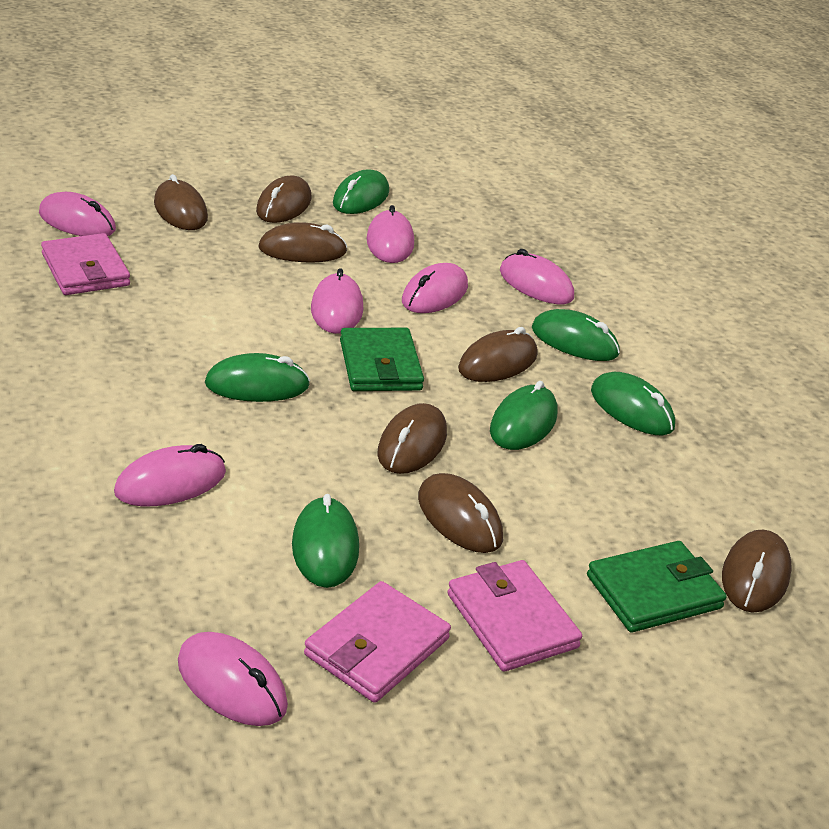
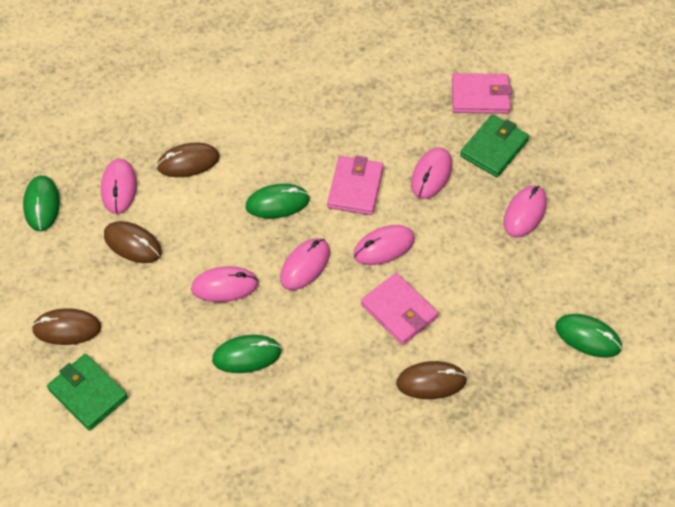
brown mouse: [154,174,208,230] [256,176,311,223] [258,222,347,262] [377,403,447,474] [418,473,503,553] [458,327,537,382] [722,530,792,613] = 7 -> [32,308,102,345] [104,221,162,263] [156,143,220,177] [396,361,467,399] = 4
green mouse: [205,353,310,402] [292,494,359,588] [333,169,389,214] [490,381,558,450] [532,309,620,361] [591,372,675,436] = 6 -> [23,175,60,231] [212,335,282,373] [245,184,310,219] [555,314,622,358] = 4
pink mouse: [39,192,116,236] [114,444,226,506] [178,632,288,726] [311,268,363,334] [366,205,414,263] [402,263,468,313] [500,249,574,304] = 7 -> [101,159,137,214] [191,266,259,302] [280,238,330,290] [353,225,415,265] [411,147,452,199] [504,185,547,238] = 6

